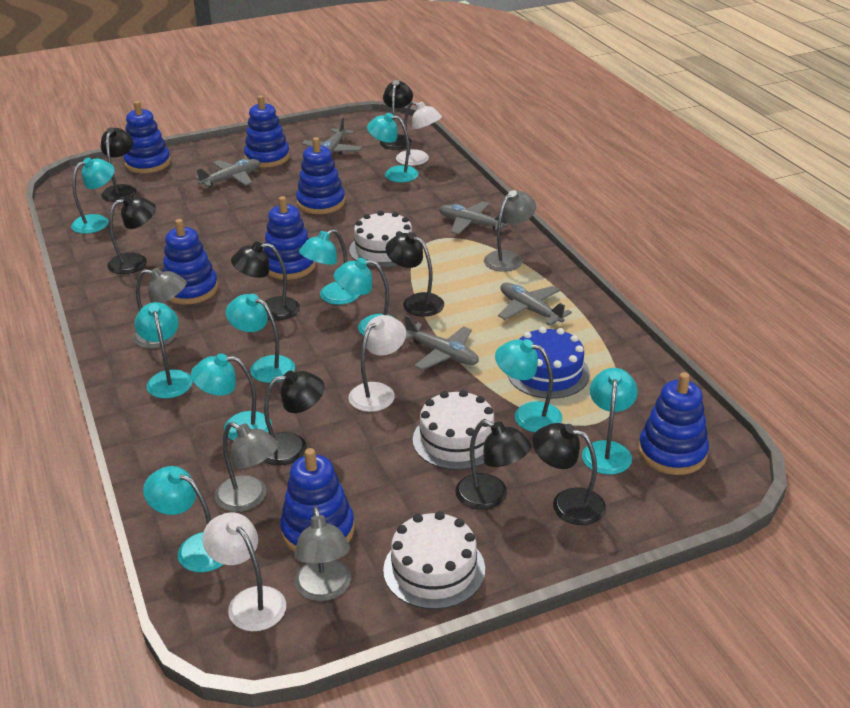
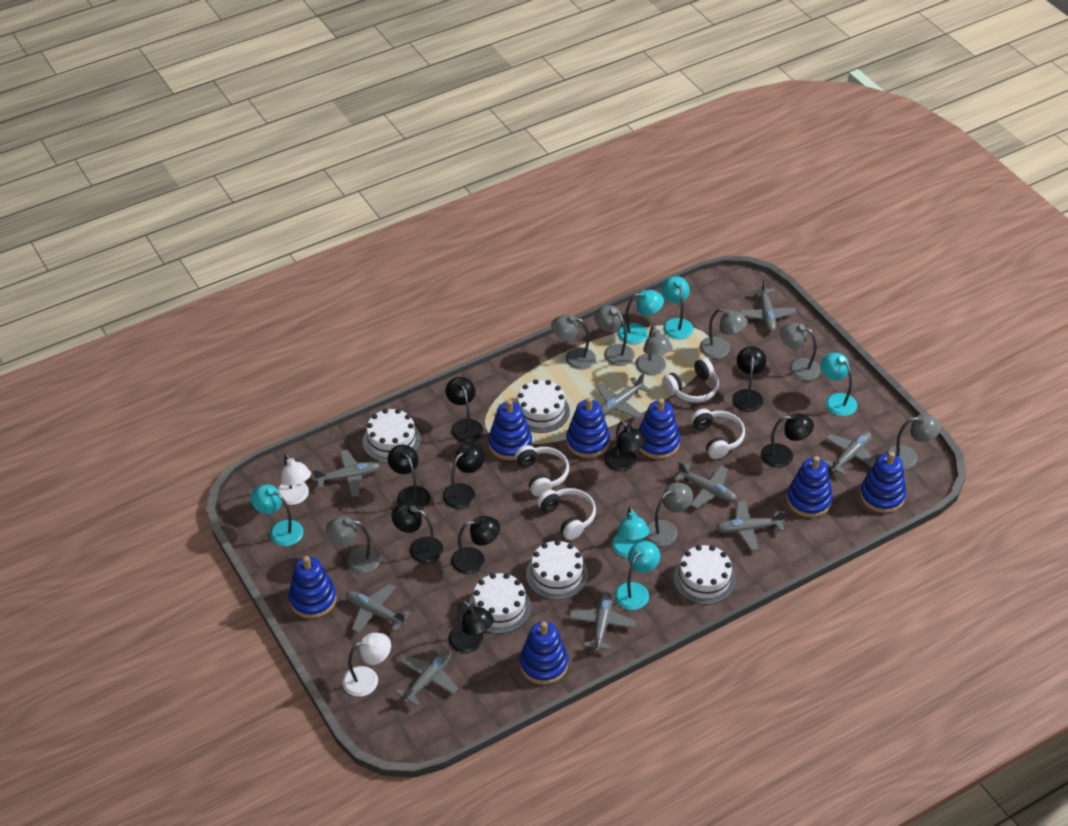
black lamp: [100,127,137,202] [107,195,156,274] [231,242,300,320] [264,371,325,465] [380,80,413,150] [386,232,444,317] [455,420,532,510] [532,423,606,525] = 8 -> [388,445,430,510] [391,503,443,564] [442,444,485,509] [446,377,483,443] [448,601,494,653] [451,516,500,574] [604,420,647,471] [732,346,766,412] [761,413,814,468] = 9
blue cake: [507,327,590,399] = 1 -> none = 0
grey lamp: [133,268,187,348] [215,422,279,512] [294,506,351,601] [484,190,536,272] = 4 -> [326,516,380,573] [551,315,596,370] [594,305,635,366] [635,325,673,376] [645,483,693,546] [700,308,748,359] [780,323,821,381] [886,414,941,469] = 8
grey plane: [195,159,260,187] [302,117,362,155] [404,315,479,370] [439,201,508,234] [498,283,572,325] = 5 -> [313,450,380,497] [346,584,410,633] [396,650,458,706] [570,592,636,651] [596,374,650,419] [674,461,737,509] [716,500,786,551] [739,279,796,332] [825,431,876,475] = 9
turquoise lamp: [71,157,115,234] [134,302,192,398] [143,466,224,572] [191,353,272,441] [226,294,295,383] [299,229,359,305] [334,258,396,336] [367,113,419,182] [495,339,562,432] [582,368,638,474] = 10 -> [251,484,303,546] [612,506,649,558] [615,541,660,610] [617,290,664,344] [662,276,693,340] [821,353,857,416] = 6
white cake: [349,211,412,268] [383,511,485,609] [413,390,494,470] = 3 -> [363,409,421,463] [469,573,531,634] [515,379,570,433] [526,540,588,600] [673,545,736,605] = 5
white headphones: none = 0 -> [515,445,569,496] [537,488,596,540] [663,358,719,403] [691,409,745,459] = 4
white lamp: [202,512,286,631] [349,315,406,412] [396,101,442,166] = 3 -> [277,454,311,505] [342,633,391,696] = 2

